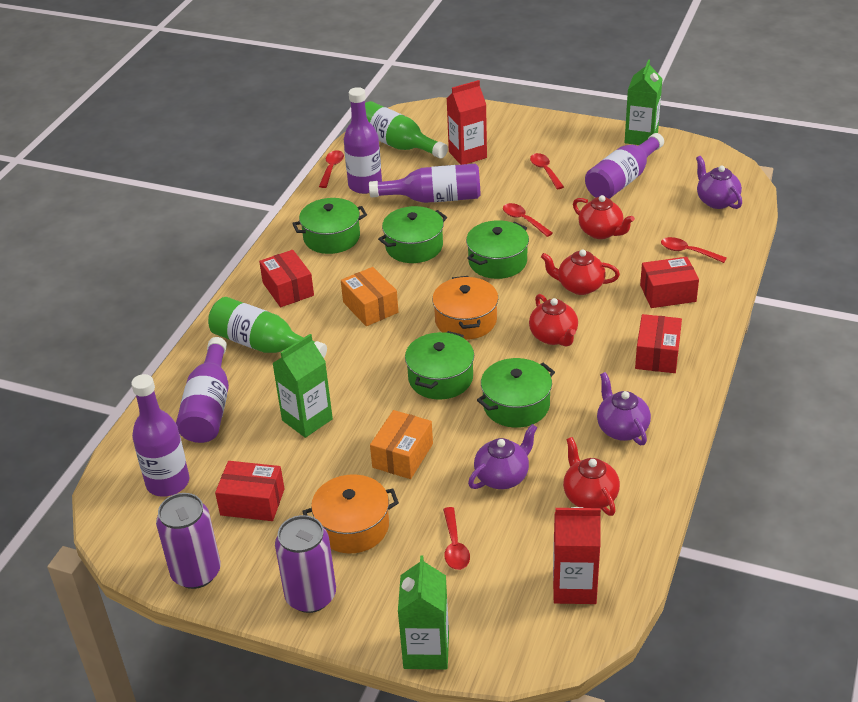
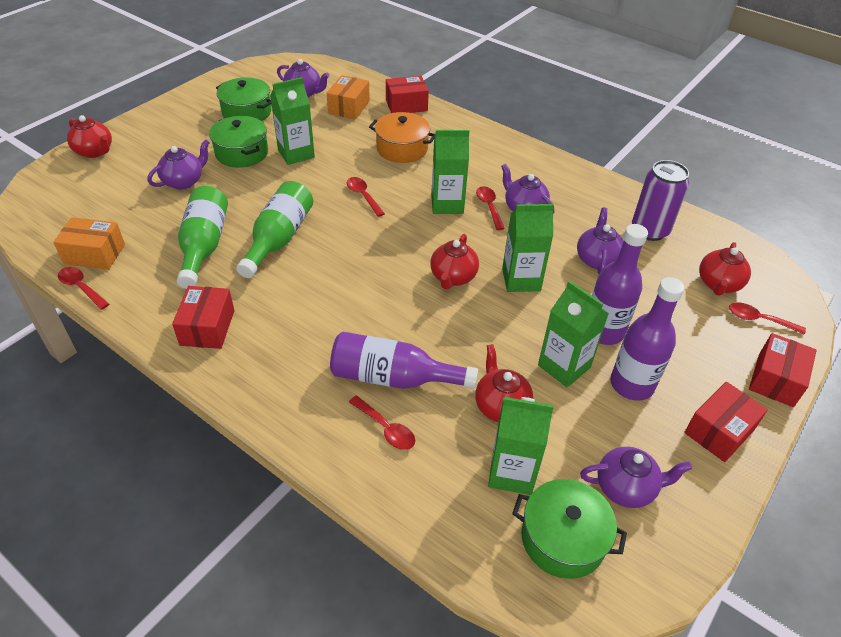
green carton: [272,334,333,438] [398,556,449,669] [625,59,662,145] = 3 -> [270,77,315,165] [431,130,470,214] [488,397,554,495] [502,204,554,292] [538,281,609,387] = 5
green pot: [292,198,367,254] [378,206,447,263] [405,331,474,400] [466,220,529,279] [477,358,555,428] = 5 -> [209,116,268,168] [216,77,271,121] [512,479,627,579] = 3
orange pot: [302,474,399,553] [432,276,498,340] = 2 -> [369,112,436,163] = 1
purple bottle: [131,374,189,497] [176,337,229,443] [344,87,382,194] [369,164,481,203] [585,133,664,199] = 5 -> [330,332,478,389] [592,224,648,345] [610,277,685,401] = 3
purple can: [156,493,221,589] [275,515,336,613] = 2 -> [632,160,689,241] = 1
purple teapot: [468,424,537,489] [597,372,651,445] [696,156,742,209] = 3 -> [148,139,210,190] [277,59,330,97] [501,164,554,214] [577,207,623,274] [580,447,692,508] = 5
red carton: [447,80,487,165] [553,507,601,604] = 2 -> none = 0

